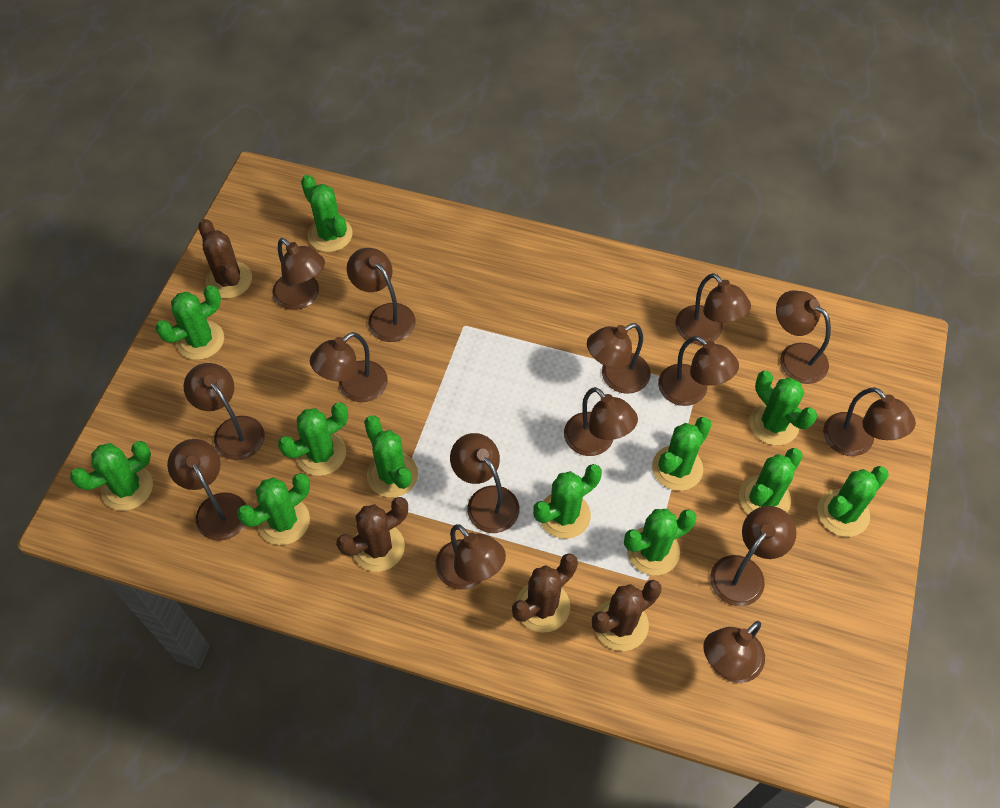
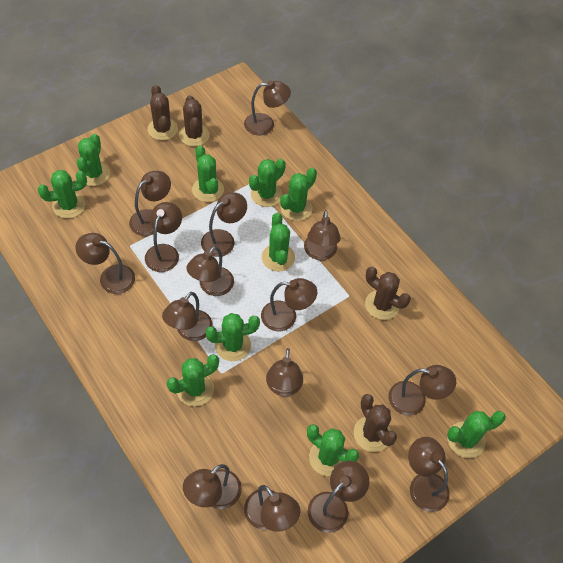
green cactus: [70,441,153,511] [155,285,224,360] [237,473,310,545] [278,402,348,476] [301,175,353,252] [364,415,418,498] [533,464,602,539] [624,509,697,575] [652,417,712,491] [739,448,803,515] [749,371,817,445] [817,466,889,537] = 12 -> [38,170,87,219] [77,134,110,186] [167,354,219,406] [192,146,224,202] [205,313,260,361] [249,159,286,207] [262,212,295,271] [280,168,317,221] [307,424,359,476] [447,411,506,458] = 10

